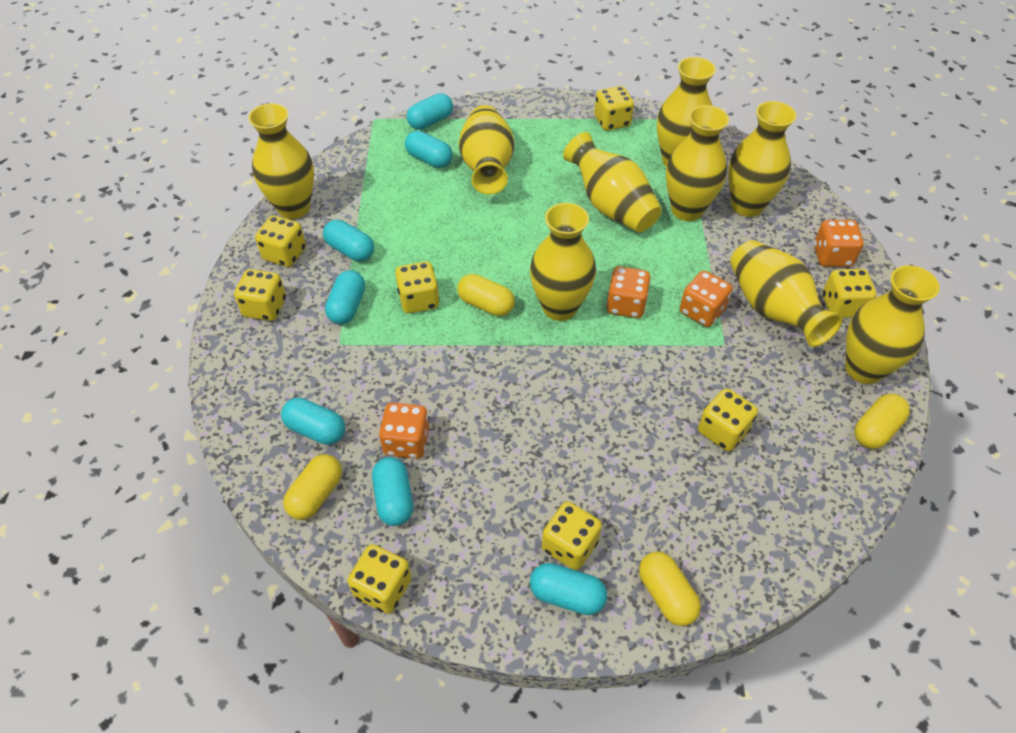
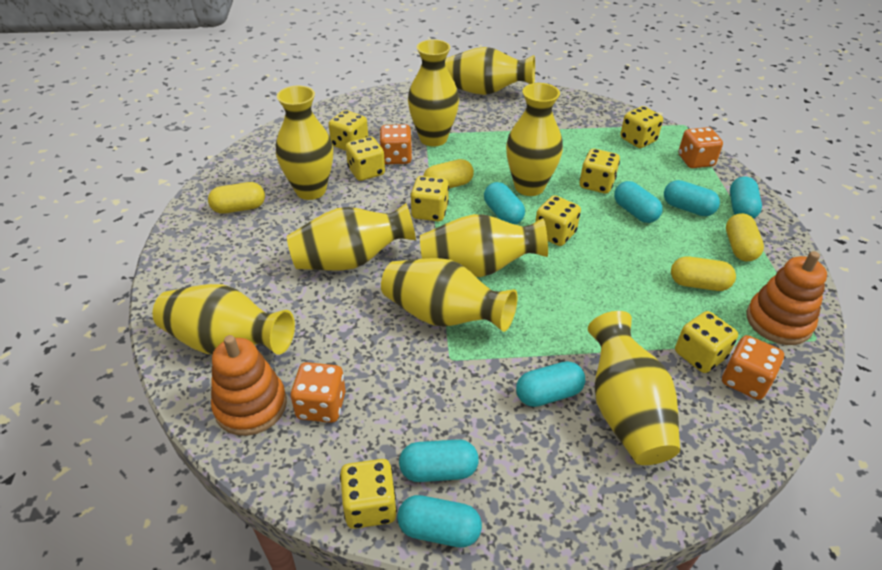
orange stacking toy: none = 0 -> [211,335,287,436] [747,251,827,345] = 2

